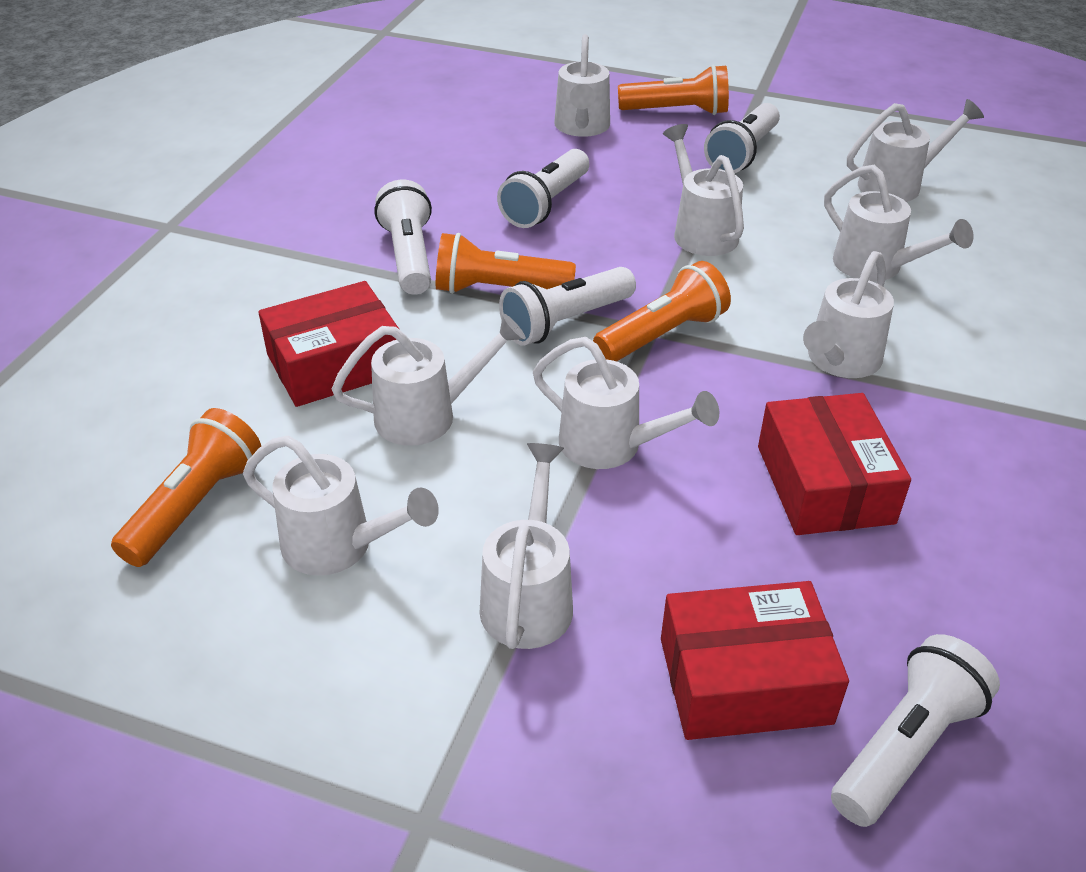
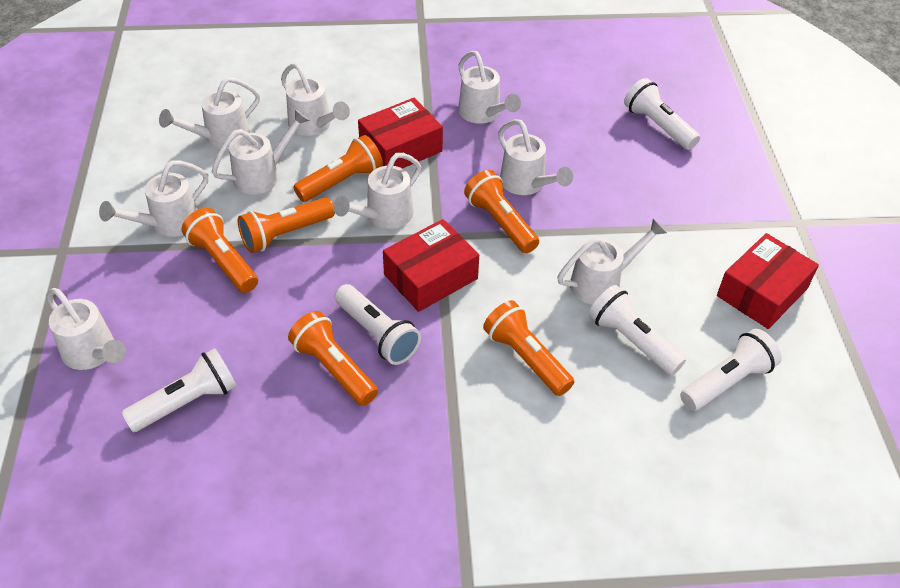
orange flashlight: [111,408,261,567] [436,233,576,294] [593,261,731,362] [618,65,729,115] = 4 -> [182,208,258,293] [238,197,335,253] [288,311,378,406] [293,135,383,202] [464,170,539,253] [483,300,574,396] = 6

